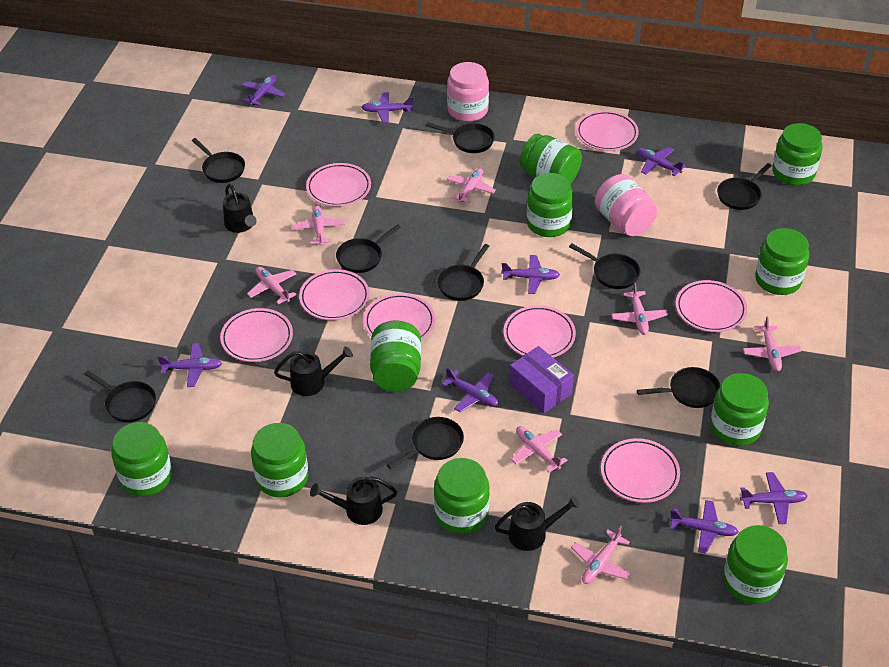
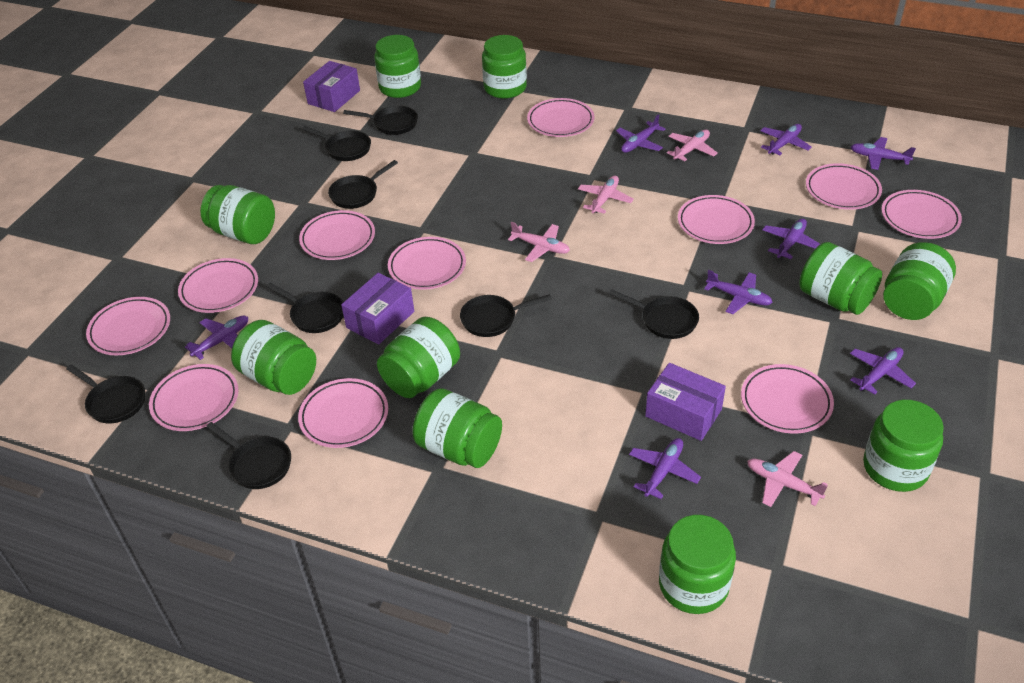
black pan: [84,370,156,423] [192,138,245,183] [336,225,401,273] [387,417,464,469] [426,122,495,153] [437,244,489,301] [569,243,640,289] [637,367,721,408] [717,163,772,210] = 9 -> [66,364,145,424] [206,422,291,489] [266,283,343,333] [302,126,371,161] [328,160,398,209] [343,106,418,135] [460,294,552,337] [609,290,699,339] = 8
black watering can: [223,184,257,233] [274,346,353,396] [310,476,397,525] [494,495,580,551] = 4 -> none = 0
pink jar: [447,62,489,122] [595,174,657,236] = 2 -> none = 0
pink plane: [247,267,297,305] [293,206,345,246] [447,168,496,203] [511,426,568,473] [571,526,631,584] [612,282,668,335] [743,316,801,371] = 7 -> [508,222,570,262] [578,176,634,214] [667,130,718,161] [747,451,828,507] = 4
pink plate: [220,308,293,362] [299,269,370,321] [306,163,371,207] [364,293,435,340] [503,305,576,358] [576,110,639,151] [601,438,680,503] [675,280,747,332] = 8 -> [86,297,170,355] [149,364,238,431] [178,258,258,313] [298,378,388,448] [299,210,375,260] [388,237,466,290] [527,98,595,137] [678,195,755,244] [741,364,834,434] [806,163,882,210] [881,190,962,239] = 11
purple box: [509,346,574,414] = 1 -> [303,61,360,112] [341,273,414,345] [645,363,726,441] = 3

